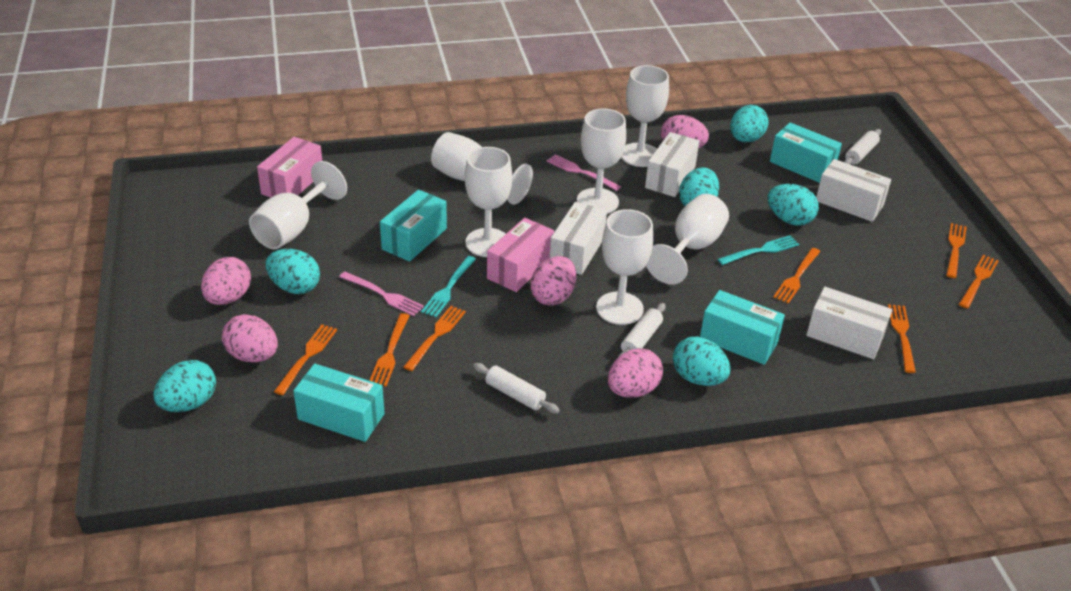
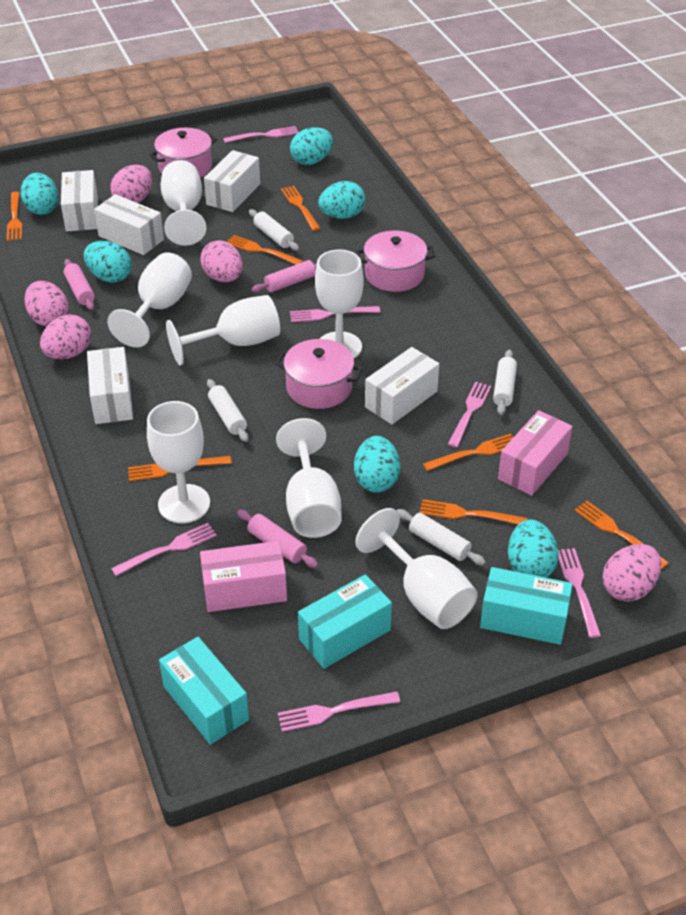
pink fork: [339,272,424,316] [546,154,621,191] = 2 -> [111,523,217,576] [223,126,299,143] [278,691,400,732] [290,306,380,322] [448,382,491,448] [558,548,601,638] = 6
pink pot: none = 0 -> [149,128,217,178] [275,339,363,409] [356,231,435,292] = 3
pink rolling pin: none = 0 -> [64,259,95,310] [237,510,318,568] [251,260,317,293] = 3
turquoise box: [293,363,385,442] [380,190,447,262] [700,290,785,365] [770,123,842,183] = 4 -> [159,637,249,745] [298,574,392,669] [480,567,573,645] = 3
turquoise fork: [421,256,476,317] [717,235,799,265] = 2 -> none = 0
white box: [550,202,607,275] [645,132,699,197] [806,287,892,359] [816,159,891,222] = 4 -> [61,170,98,231] [87,347,133,424] [94,194,164,255] [204,150,260,212] [365,347,439,424] = 5
white rolling pin: [473,363,560,413] [618,303,665,357] [844,129,881,165] = 3 -> [207,379,249,442] [249,209,299,251] [397,509,486,565] [493,350,517,415] = 4

